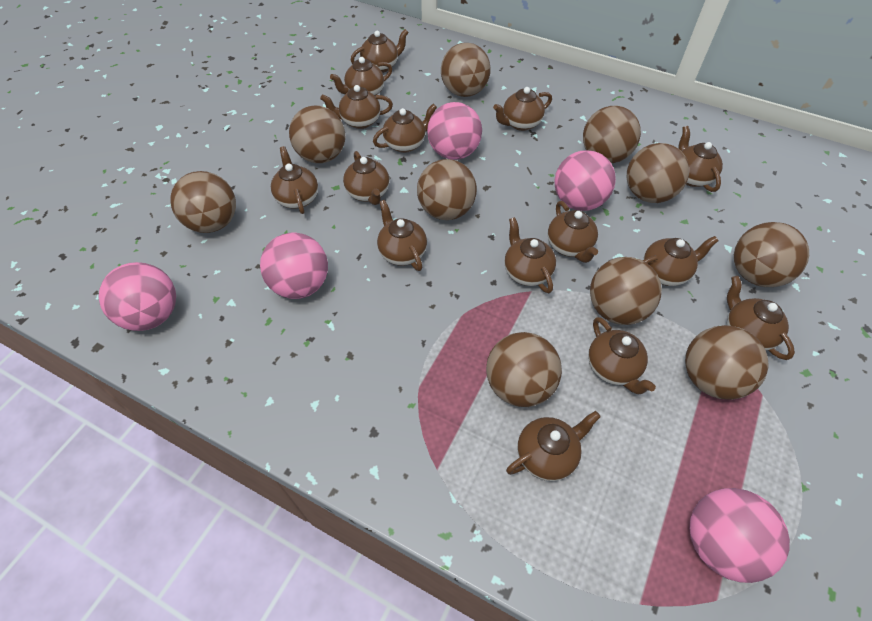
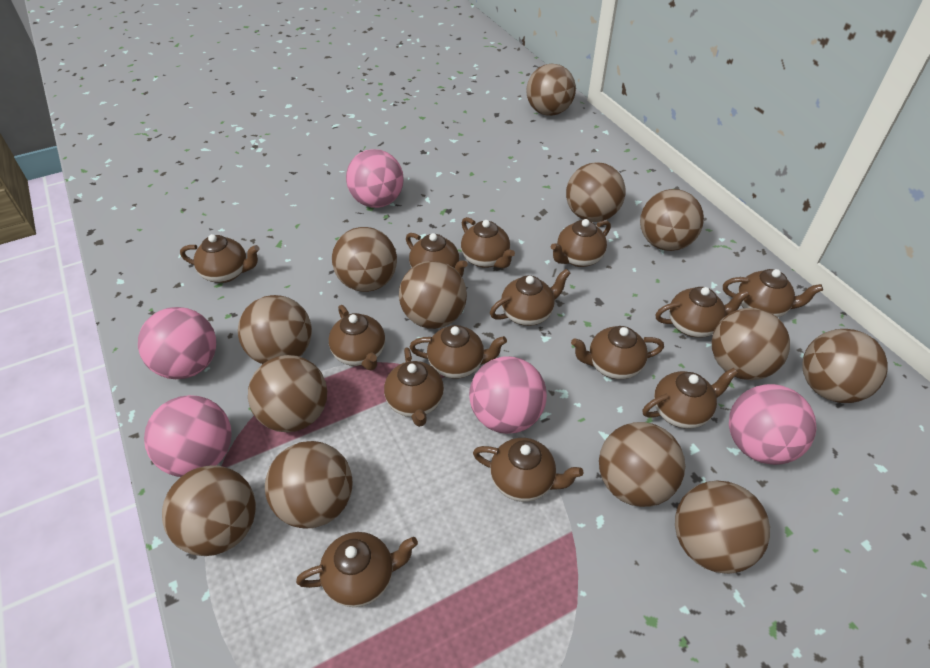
brown ball: [170,171,236,233] [289,105,345,163] [417,159,477,220] [441,43,491,97] [486,332,562,407] [583,106,641,163] [590,257,662,325] [627,143,689,203] [685,325,769,400] [734,222,809,287] = 10 -> [162,466,256,556] [238,295,312,364] [248,355,327,432] [265,441,352,529] [332,227,397,292] [399,261,467,329] [526,64,576,116] [566,162,625,222] [599,422,685,507] [640,189,704,251] [675,480,770,574] [712,308,790,380] [802,329,888,403] = 13
brown teapot: [271,146,318,214] [320,85,393,129] [330,57,392,96] [343,151,389,205] [351,29,409,73] [373,104,437,153] [377,200,427,271] [493,87,552,131] [504,217,556,293] [506,411,601,481] [548,201,598,263] [588,317,656,395] [642,236,719,286] [678,126,723,192] [727,276,795,360] = 15 -> [180,234,260,283] [296,532,418,607] [329,305,385,371] [384,347,444,427] [406,233,468,277] [409,325,507,379] [461,217,515,268] [473,438,583,502] [490,269,571,326] [551,219,611,267] [571,326,664,379] [642,368,738,429] [655,287,749,338] [723,269,823,317] = 14

